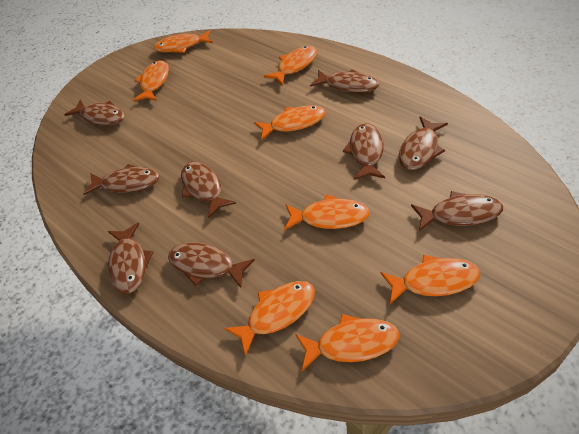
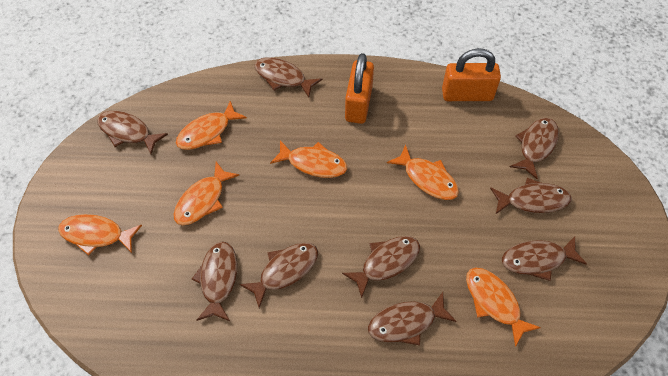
orange fish: [133,60,169,102] [154,30,213,53] [224,281,315,357] [254,105,326,141] [264,46,317,85] [284,194,370,230] [295,314,399,371] [380,254,480,304] = 8 -> [58,214,142,256] [173,162,239,225] [176,101,247,150] [270,140,347,178] [387,144,459,200] [466,267,541,347] = 6
orange padlock: none = 0 -> [345,53,374,124] [442,48,501,101] = 2

